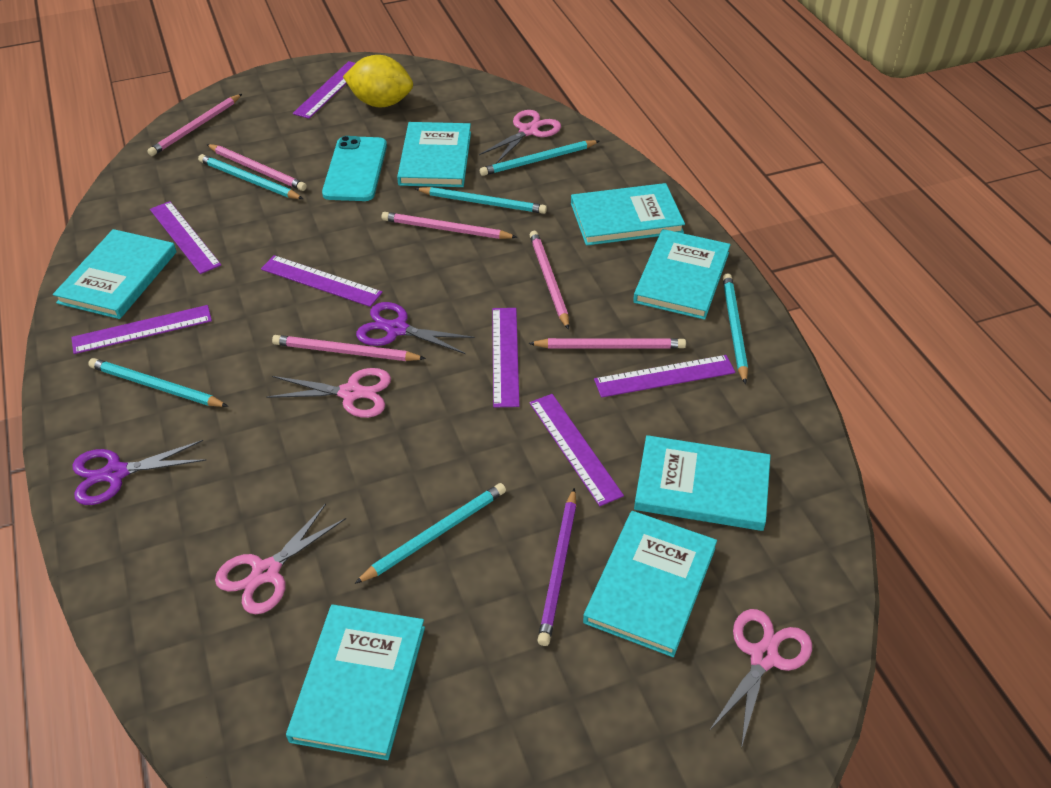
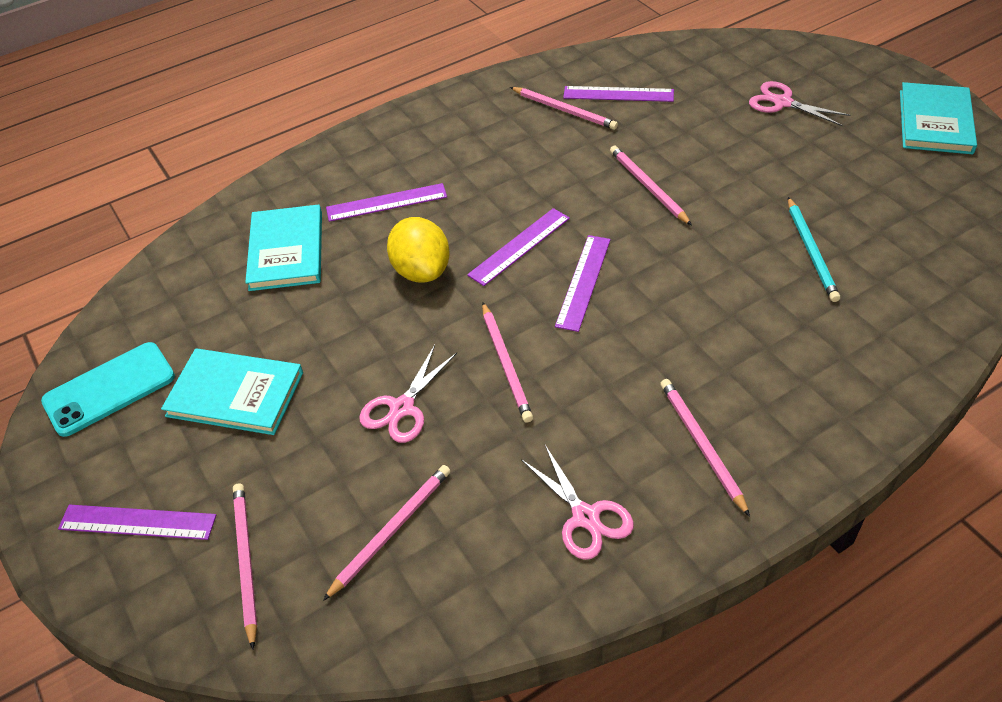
pink scissors: [215,504,346,614] [266,368,391,418] [479,110,561,164] [709,609,812,748] = 4 -> [359,345,457,443] [521,445,634,560] [749,81,850,126] = 3
purple pencil: [537,488,576,646] = 1 -> none = 0
purple ruler: [71,305,212,354] [150,201,221,274] [261,255,382,307] [293,61,355,119] [492,308,520,407] [529,394,624,506] [594,355,735,398] = 7 -> [58,505,216,540] [326,183,447,222] [467,208,570,286] [555,235,611,332] [563,86,674,102] = 5
purple scissors: [73,440,207,505] [356,302,475,354] = 2 -> none = 0
turquoise book: [53,229,177,319] [286,604,425,760] [397,122,471,187] [571,183,685,246] [583,511,717,657] [633,229,730,320] [634,435,771,531] = 7 -> [161,348,303,435] [245,204,322,291] [900,82,977,154] = 3
turquoise pencil: [88,358,228,407] [198,154,303,199] [355,483,506,584] [415,187,547,214] [480,140,599,176] [723,273,748,384] = 6 -> [788,197,840,302] = 1

